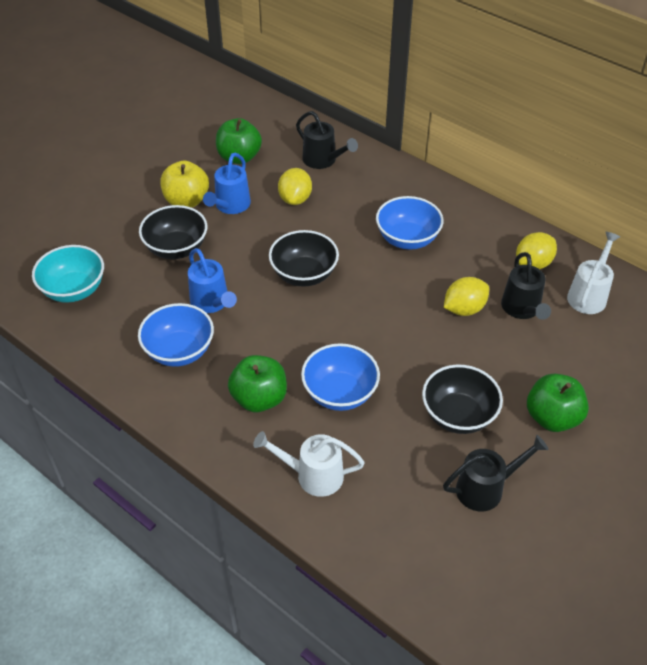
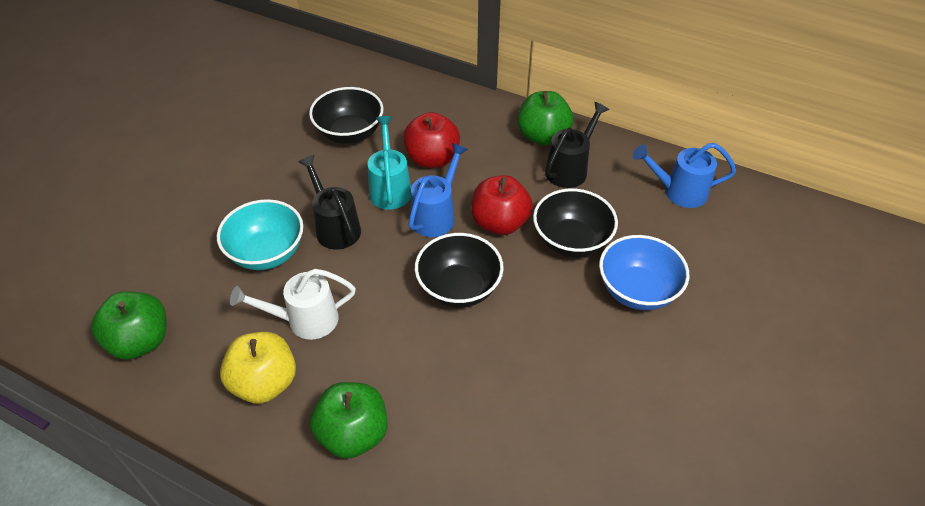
black watering can: [296,111,358,169] [443,435,549,512] [501,252,551,320] = 3 -> [298,155,361,250] [545,102,609,188] = 2
blue bowl: [138,303,214,367] [301,343,380,411] [376,196,444,250] = 3 -> [599,235,689,310] = 1
red apple: none = 0 -> [403,112,460,168] [471,175,533,235] = 2
turquoise watering can: none = 0 -> [368,116,411,210] = 1
white watering can: [253,431,365,497] [567,232,620,314] = 2 -> [230,269,356,340] = 1
yellow lemon: [278,168,312,205] [444,277,489,316] [516,232,557,269] = 3 -> none = 0

